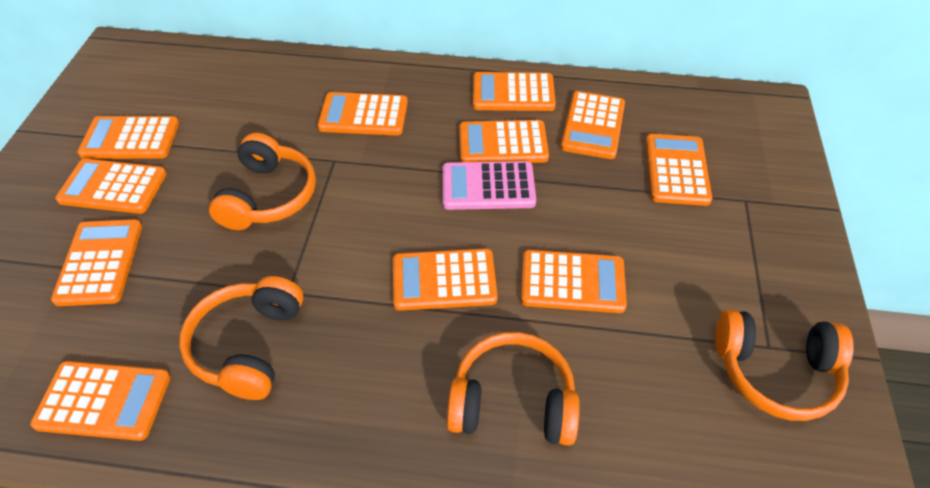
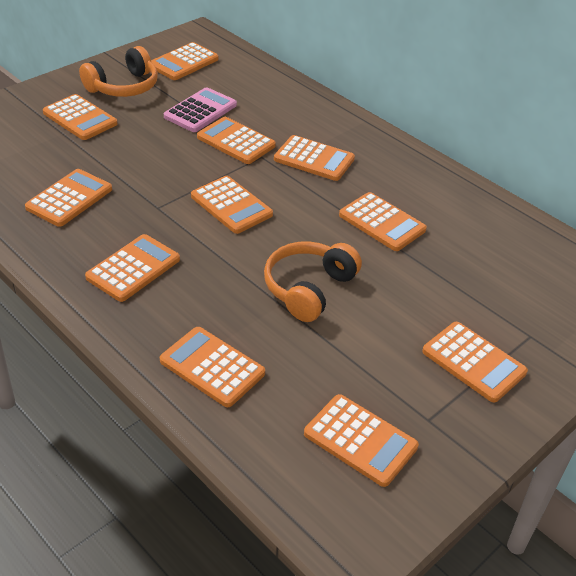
orange headphones: [179,276,304,400] [209,133,316,230] [447,332,580,446] [715,309,854,421] = 4 -> [79,46,158,97] [264,241,362,322] = 2

